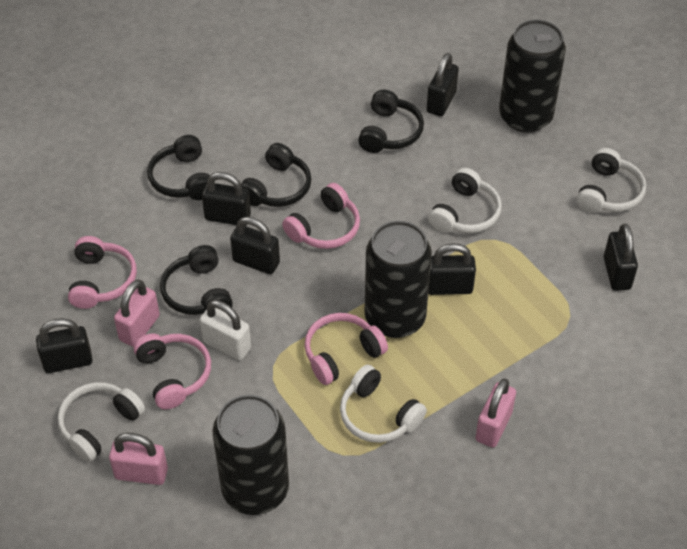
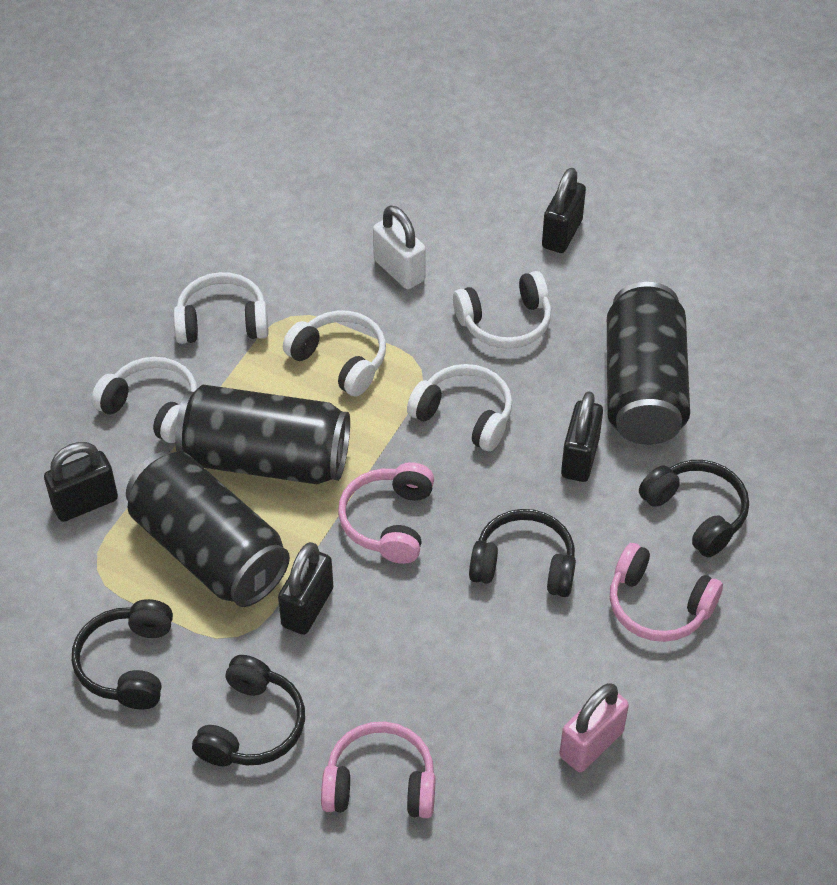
black padlock: [36,318,93,373] [202,172,251,226] [230,216,280,274] [427,53,459,116] [428,243,476,295] [604,224,638,291] = 6 -> [44,442,118,522] [278,542,333,635] [542,168,586,253] [561,391,603,482] = 4
pink headphones: [68,236,137,309] [133,333,211,410] [282,183,360,249] [304,313,388,385] = 4 -> [321,722,436,818] [338,462,434,564] [610,543,723,642] = 3
pink padlock: [109,433,168,485] [114,280,160,347] [475,379,516,447] = 3 -> [559,683,629,772] = 1
white headphones: [58,382,145,462] [340,365,427,443] [428,168,501,233] [576,148,646,213] = 4 -> [91,357,197,443] [173,272,269,344] [283,311,386,397] [407,364,512,451] [453,271,551,349] = 5

